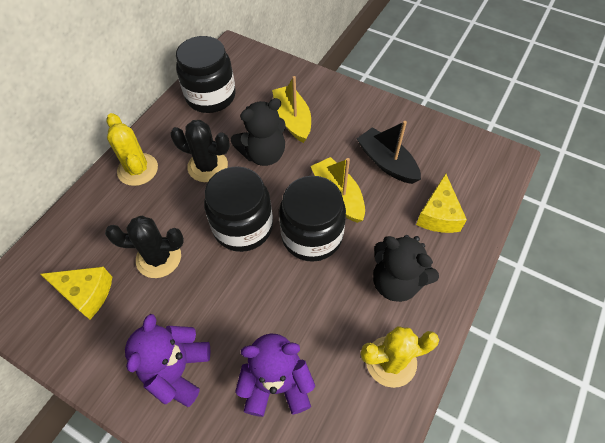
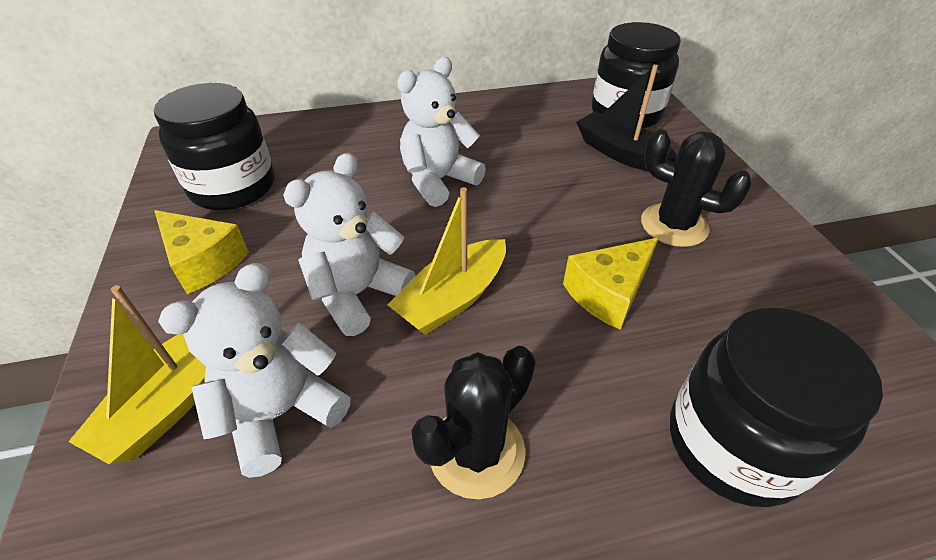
black teddy bear: [231,98,286,166] [373,235,439,302] = 2 -> none = 0
purple teddy bear: [125,314,210,407] [235,334,315,417] = 2 -> none = 0
white teddy bear: none = 0 -> [158,263,351,478] [283,153,416,336] [397,57,486,207] = 3
yellow cactus: [106,113,158,186] [360,326,439,388] = 2 -> none = 0

